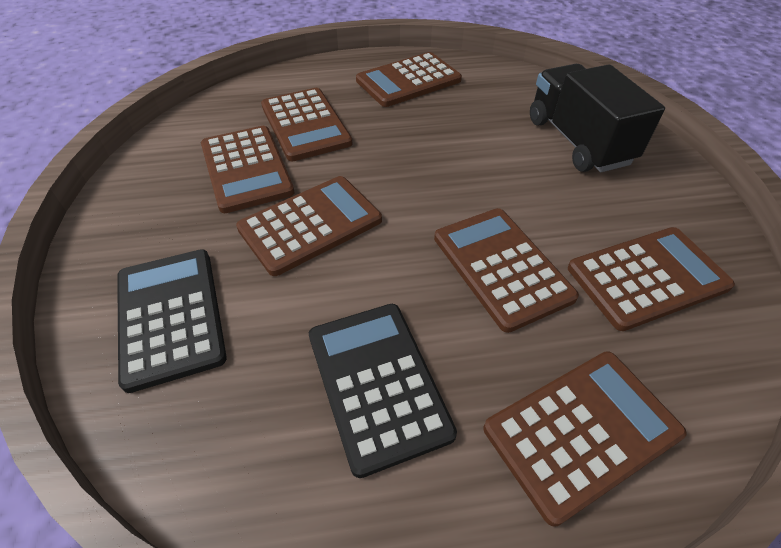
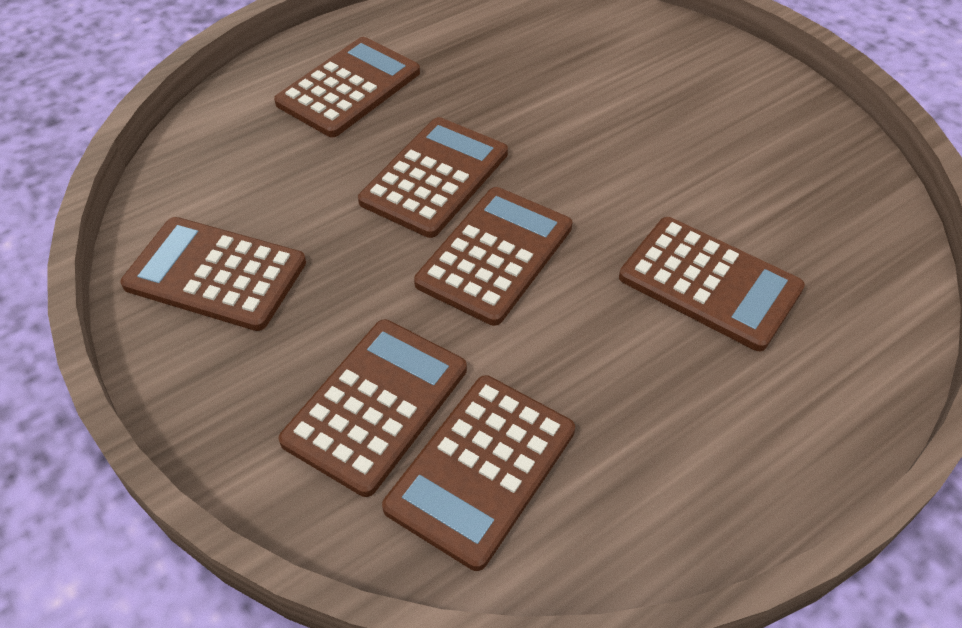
black calculator: [117,249,227,393] [309,304,457,478] = 2 -> none = 0
black truck: [530,64,665,172] = 1 -> none = 0

